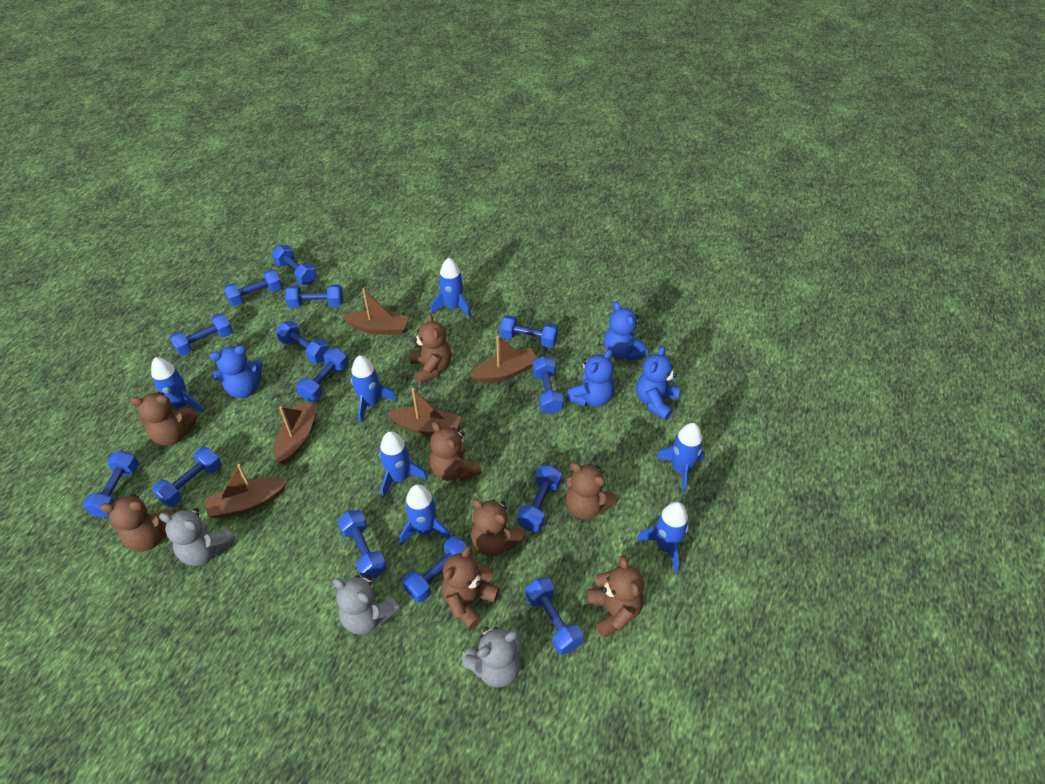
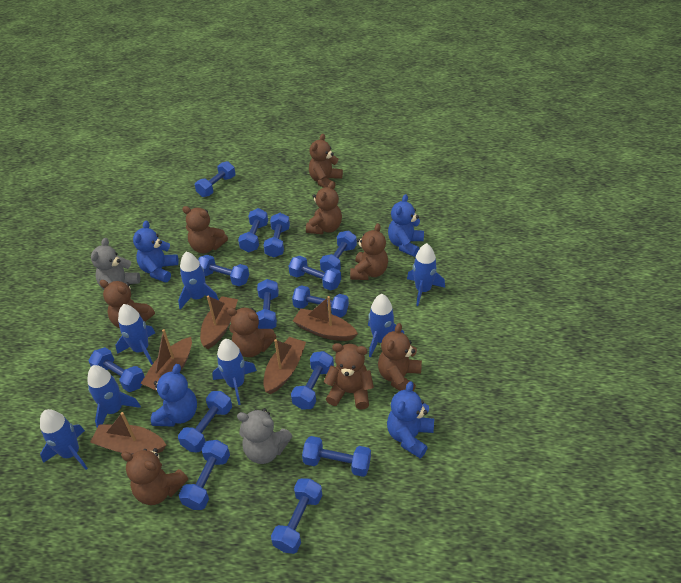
brown teddy bear: [100,493,174,552] [130,392,197,446] [410,313,451,384] [430,422,482,481] [442,546,500,630] [471,499,526,556] [566,462,617,520] [587,556,644,638] = 8 -> [99,280,155,328] [121,448,188,505] [182,206,228,253] [227,307,277,357] [306,181,342,234] [309,134,343,188] [324,343,374,410] [350,223,388,280] [378,323,422,391] = 9
grey teddy bear: [159,508,235,566] [333,575,400,634] [462,627,521,688] = 3 -> [91,238,140,289] [237,408,293,464] = 2

